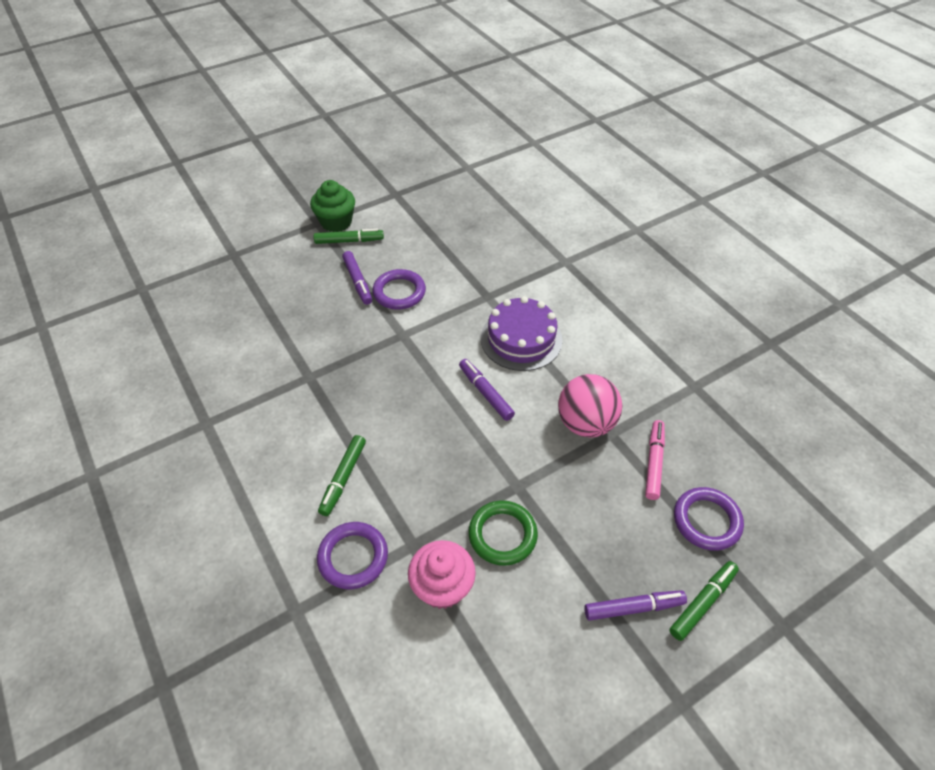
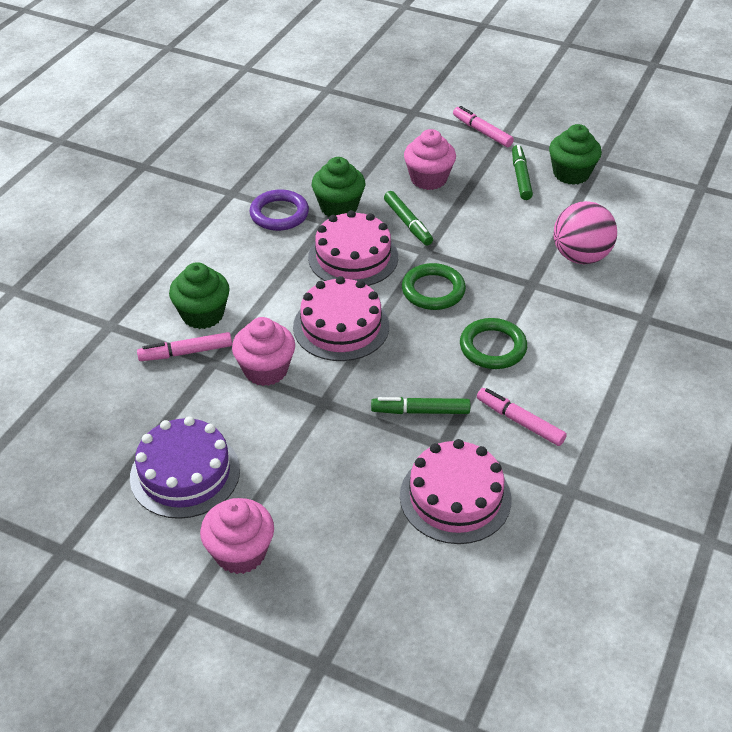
green cupcake: [310,180,355,232] = 1 -> [169,262,230,329] [312,157,365,217] [549,124,602,185] = 3
green ring: [468,500,538,566] = 1 -> [402,263,466,310] [460,318,527,369] = 2
pink cake: none = 0 -> [293,276,389,361] [308,210,398,286] [400,439,511,544] = 3
pink cupcake: [408,540,476,609] = 1 -> [200,498,274,574] [232,317,295,386] [404,129,456,190] = 3
pink marker: [645,420,665,500] = 1 -> [137,332,232,361] [453,106,514,147] [477,388,567,446] = 3
purple marker: [342,251,372,305] [459,359,515,421] [584,590,687,621] = 3 -> none = 0
purple ring: [317,522,388,589] [373,269,426,310] [674,487,744,551] = 3 -> [249,189,309,231] = 1

